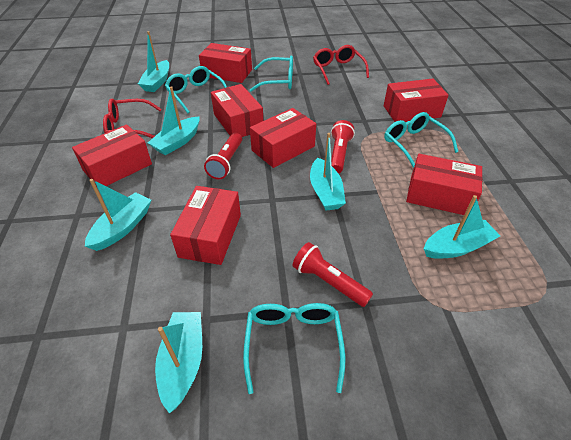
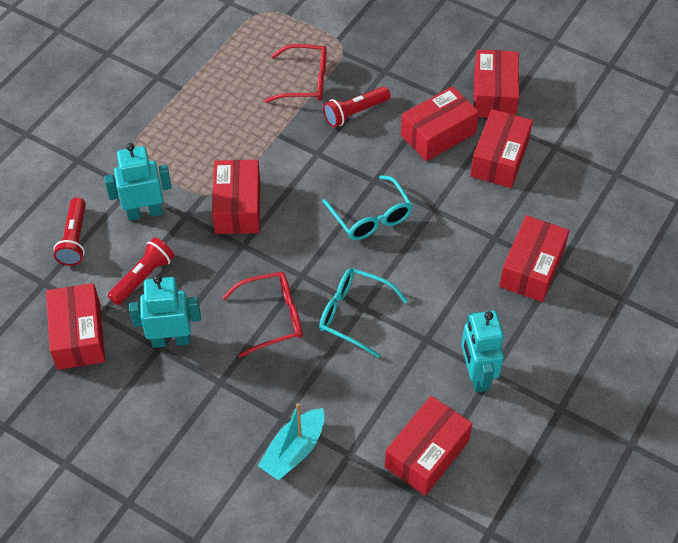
turquoise boat: [85,179,151,251] [138,31,169,92] [148,86,200,155] [155,312,202,413] [310,133,346,211] [424,195,500,259] = 6 -> [258,403,324,480] = 1
turquoise glasses: [165,66,227,113] [243,303,345,394] [250,56,293,92] [384,112,458,168] = 4 -> [319,268,408,358] [322,175,413,240] = 2
turquoise robot: none = 0 -> [104,143,172,221] [129,275,201,348] [461,310,504,393] = 3

